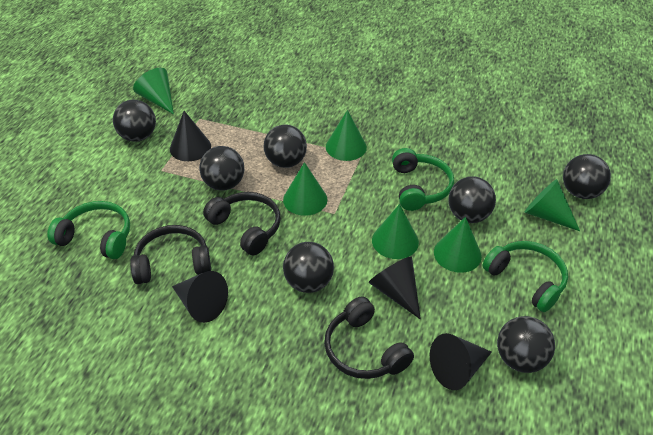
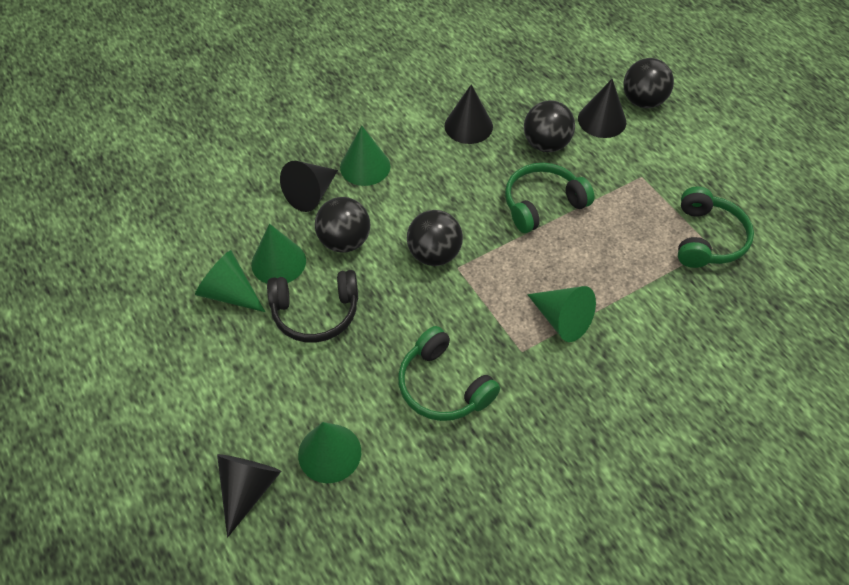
black ball: [113,100,156,142] [199,146,244,191] [264,125,307,168] [283,242,334,293] [448,176,496,223] [497,316,555,373] [563,154,611,199] = 7 -> [315,197,370,253] [407,210,463,266] [524,101,575,152] [623,58,674,108] = 4
black headphones: [130,225,211,284] [203,192,281,255] [324,296,414,379] = 3 -> [267,270,358,343] = 1
green cone: [133,68,174,114] [283,162,327,216] [326,110,367,161] [372,204,419,259] [434,217,482,273] [524,179,580,231] = 6 -> [195,250,265,312] [251,224,306,284] [298,422,361,483] [340,126,390,186] [527,286,596,342] = 5

